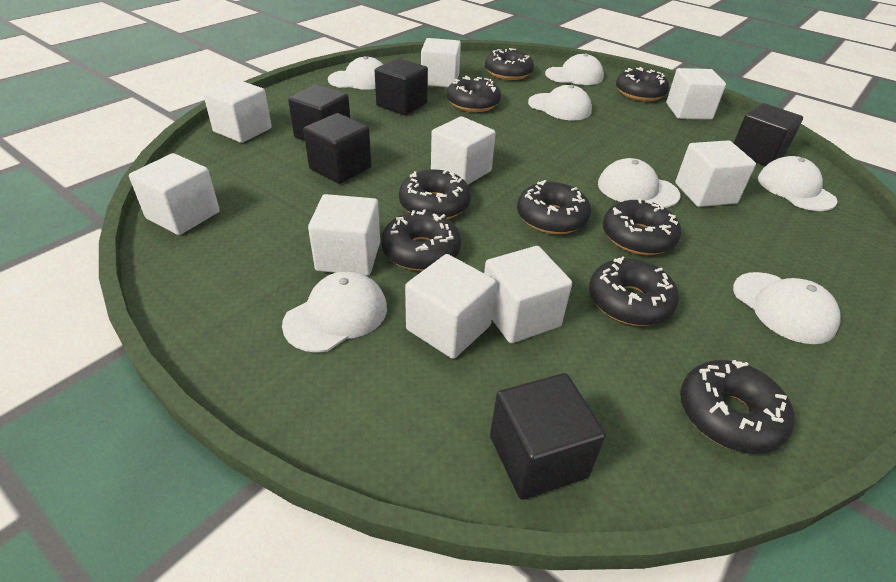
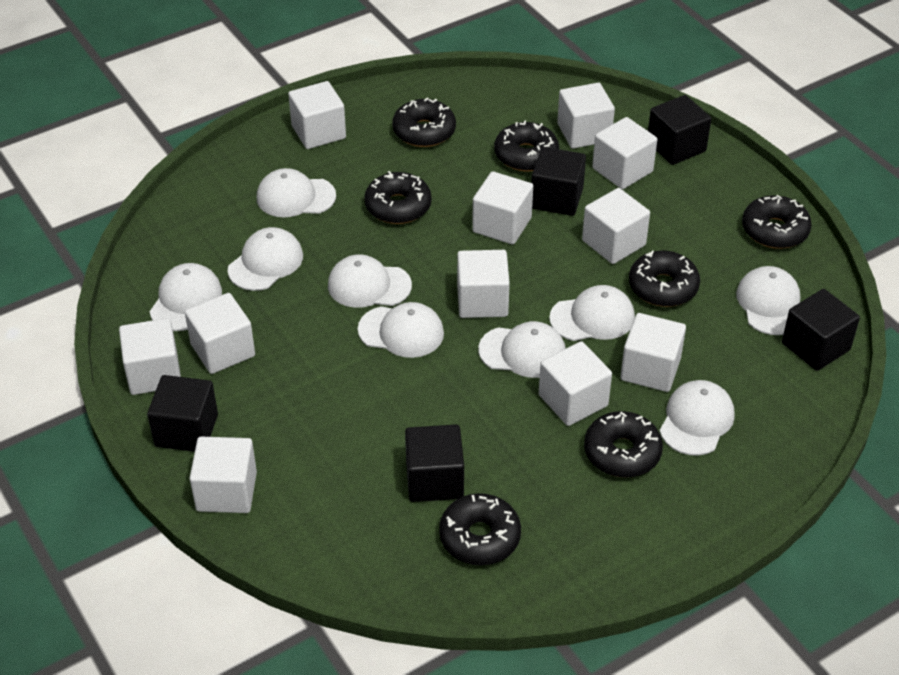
black donut: [381,209,461,271] [399,169,471,219] [447,76,501,112] [485,48,534,80] [517,180,591,234] [589,256,679,326] [603,198,681,255] [616,67,669,101] [680,360,794,454] = 9 -> [364,171,432,224] [392,98,456,147] [439,493,521,566] [494,120,559,171] [584,411,663,478] [629,250,700,307] [742,195,812,249] = 7
white cap: [282,271,387,353] [328,56,383,90] [528,85,592,120] [545,53,604,85] [598,158,680,208] [733,272,841,344] [758,156,837,211] = 7 -> [149,263,222,331] [228,227,303,291] [257,168,336,217] [328,254,412,308] [358,302,444,358] [478,321,566,378] [549,285,635,341] [660,380,735,456] [736,266,800,335] = 9
white cube: [129,153,220,235] [203,79,272,143] [308,194,380,276] [405,254,496,359] [421,38,461,87] [431,116,496,184] [484,246,572,343] [666,68,726,120] [675,140,756,207] = 9 -> [119,318,181,395] [185,293,255,374] [189,437,257,513] [288,81,346,149] [457,250,510,318] [472,171,533,245] [539,341,612,426] [557,83,615,149] [582,188,650,264] [592,117,657,189] [620,313,686,392] = 11

